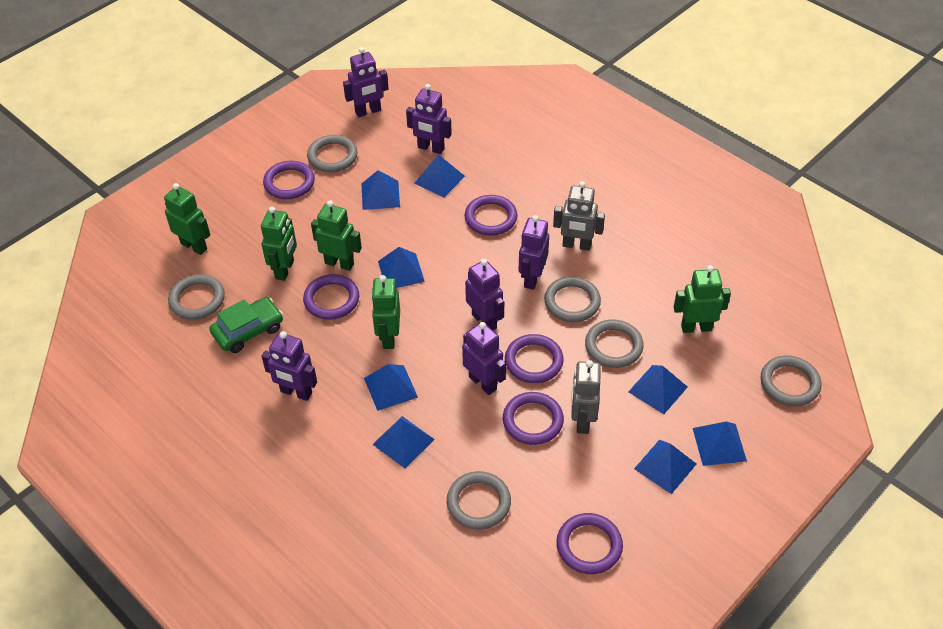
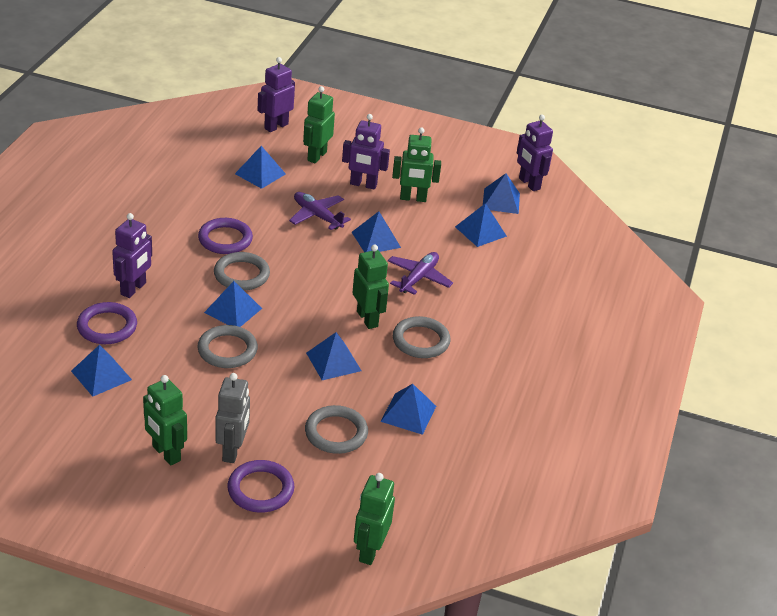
green car: [210,297,283,353] = 1 -> none = 0
grey ring: [168,274,225,320] [307,135,358,172] [447,471,511,530] [544,277,601,322] [585,319,644,368] [760,356,822,406] = 6 -> [197,325,258,368] [214,252,270,290] [305,405,368,454] [393,316,450,358] = 4
grey robot: [553,181,605,251] [571,360,601,434] = 2 -> [215,373,250,463] = 1
purple plane: none = 0 -> [289,192,351,230] [388,252,453,295] = 2
purple ring: [263,161,315,199] [303,274,359,320] [465,195,518,236] [503,392,564,445] [505,334,564,383] [556,513,623,574] = 6 -> [77,302,137,344] [198,218,253,254] [227,460,294,513] = 3
purple robot: [262,331,317,401] [343,47,389,117] [406,84,452,154] [462,322,506,395] [465,259,504,330] [519,215,549,290] = 6 -> [112,213,152,298] [258,57,295,132] [342,114,390,190] [517,114,553,191] = 4

